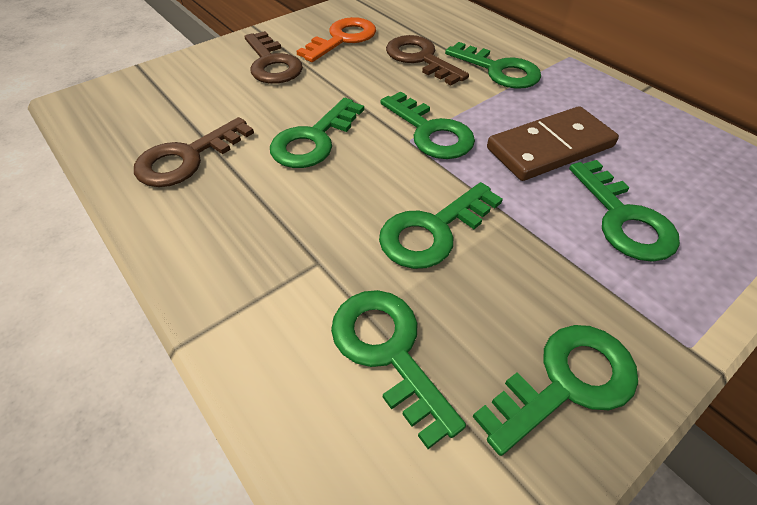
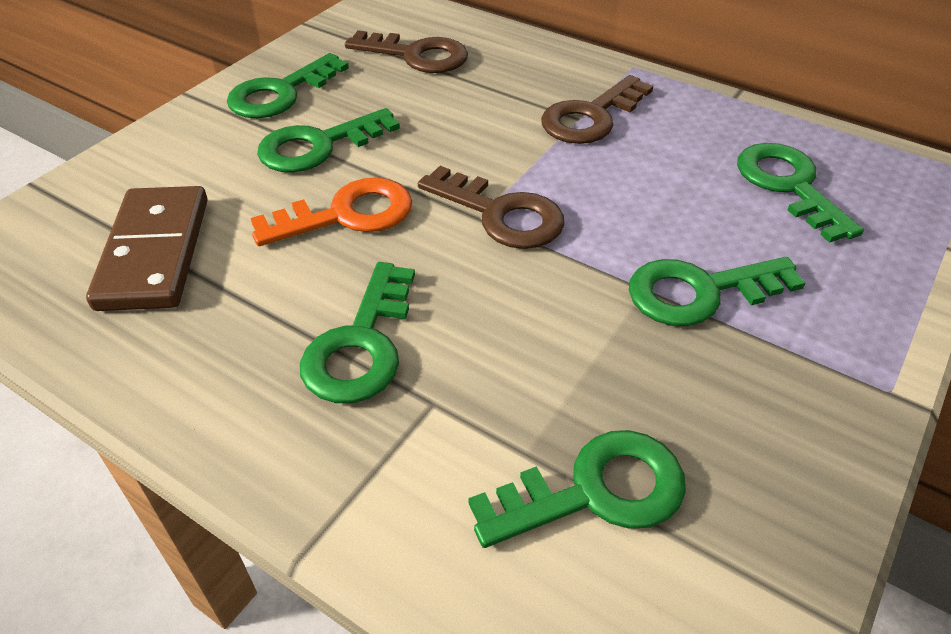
green key: [270,98,364,168] [331,290,466,449] [379,182,503,269] [380,92,475,159] [445,42,541,89] [473,325,638,456] [569,160,680,262] = 7 -> [227,53,349,118] [257,108,400,172] [300,262,415,403] [468,430,686,548] [629,257,805,326] [737,143,864,243] = 6

